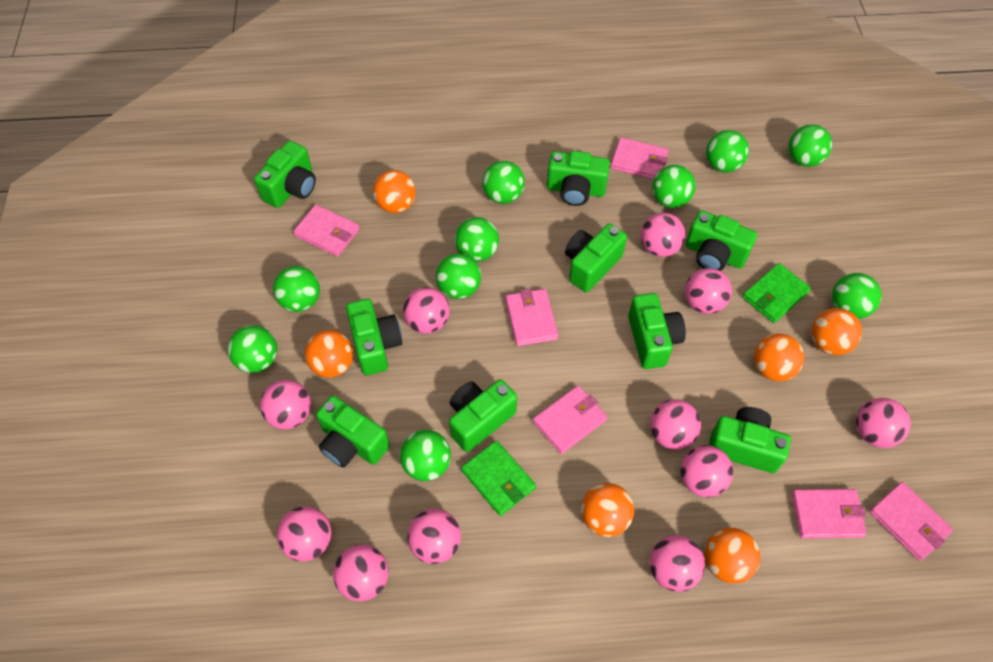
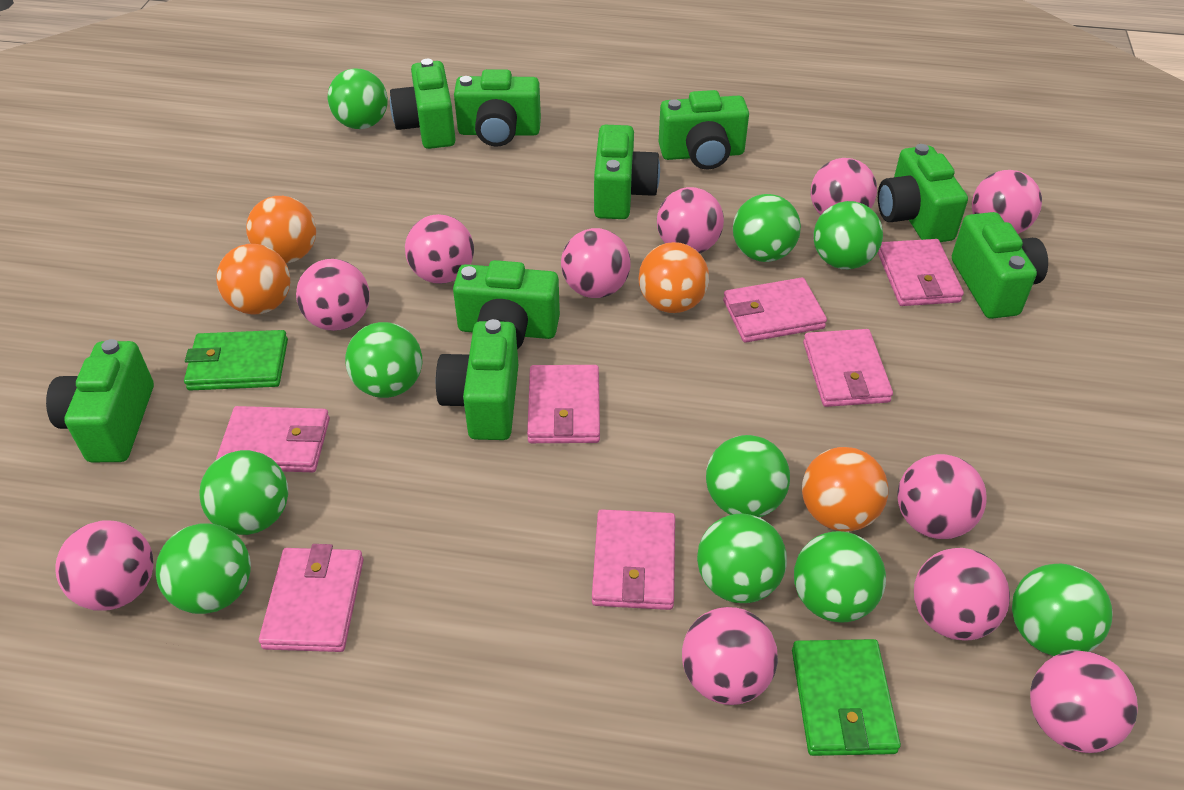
orange ball: [304,330,353,378] [373,170,416,213] [581,483,634,537] [704,527,761,584] [754,333,804,382] [811,308,862,355] = 6 -> [216,244,290,314] [246,196,316,263] [638,242,709,313] [802,447,888,532] = 4
pink wallet: [293,204,360,257] [506,289,558,346] [533,385,607,454] [611,137,669,179] [792,489,867,539] [869,482,953,561] = 6 -> [216,406,330,472] [259,544,364,652] [527,365,600,443] [592,509,675,610] [723,278,827,343] [803,329,893,407] [878,239,964,306] = 7

